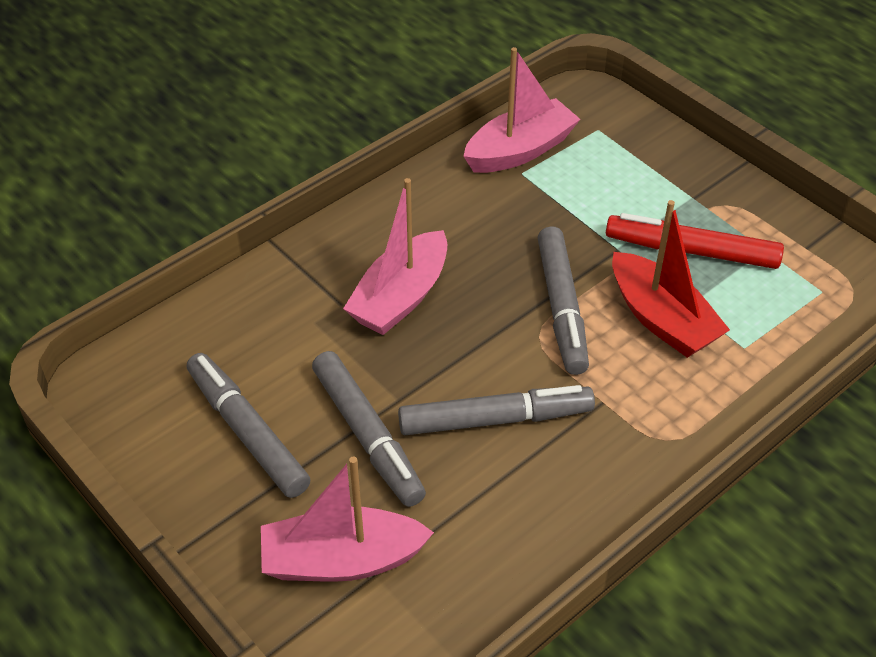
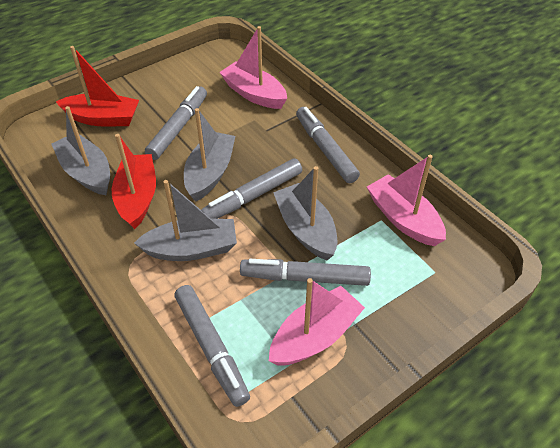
grey boat: none = 0 -> [51,106,110,195] [134,180,237,261] [184,108,235,202] [273,166,337,261] = 4
grey marker: [187,353,310,498] [312,351,426,507] [398,385,595,435] [537,226,589,375] = 4 -> [145,86,207,160] [175,285,250,407] [201,158,302,219] [240,259,371,286] [296,107,360,183] = 5
red boat: [612,200,730,358] = 1 -> [56,46,139,126] [112,134,156,229] = 2
red marker: [606,213,784,269] = 1 -> none = 0

